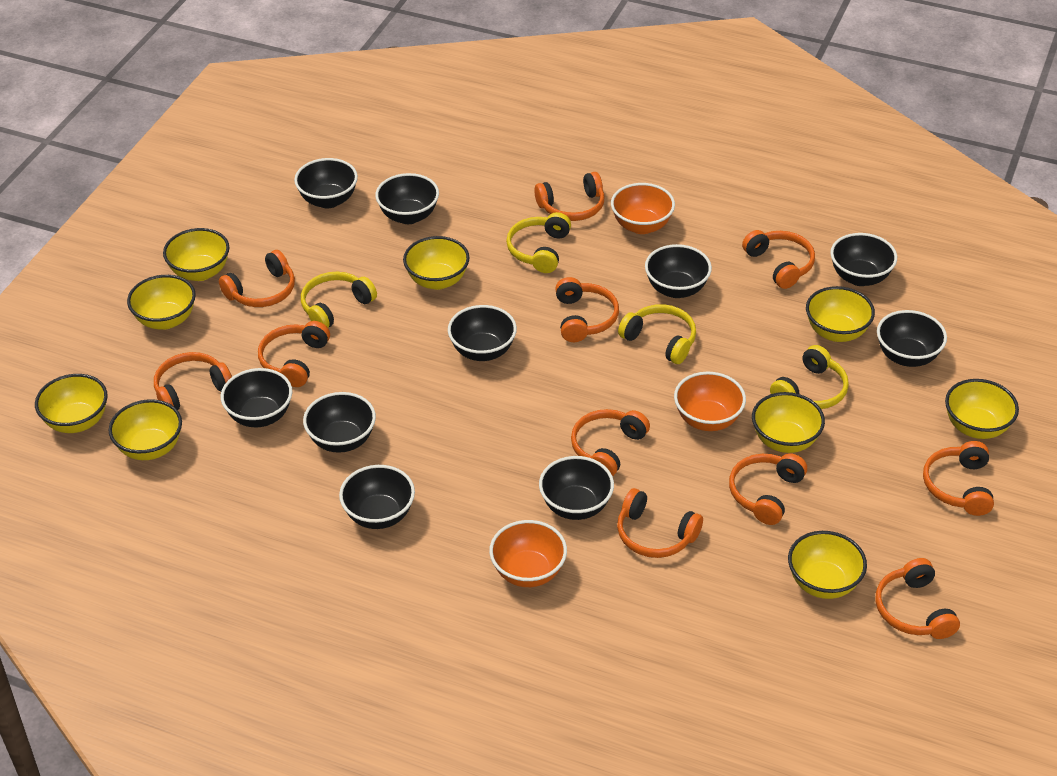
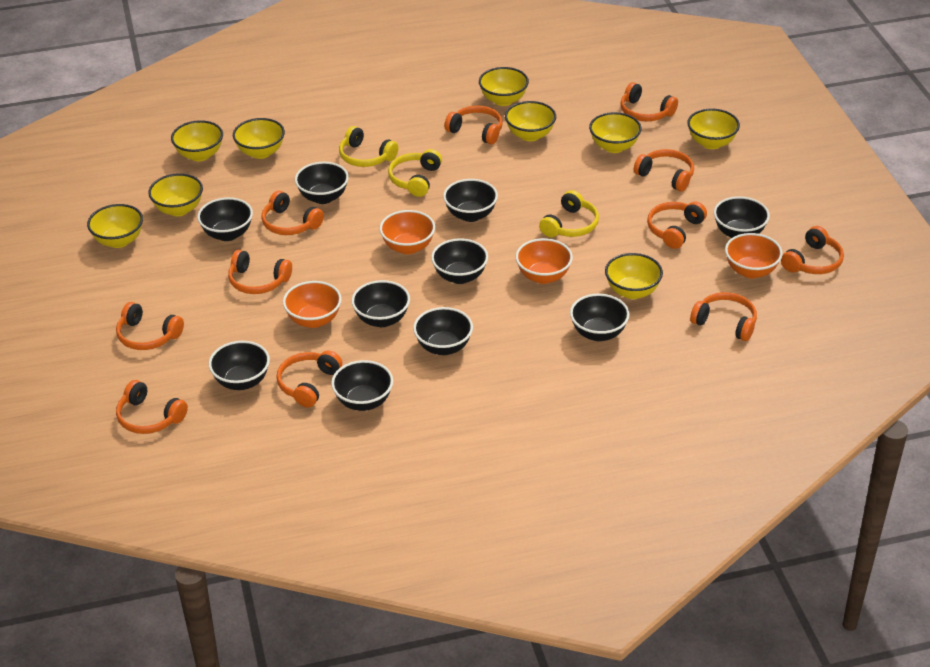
orange bowl: [489,520,567,587] [611,183,675,234] [674,372,746,431] = 3 -> [283,281,342,328] [379,210,435,254] [516,238,573,284] [725,233,783,279] = 4
yellow headphones: [301,272,377,327] [506,212,571,273] [618,304,696,364] [770,345,849,409] = 4 -> [339,126,399,167] [388,149,442,197] [539,190,599,237] = 3

